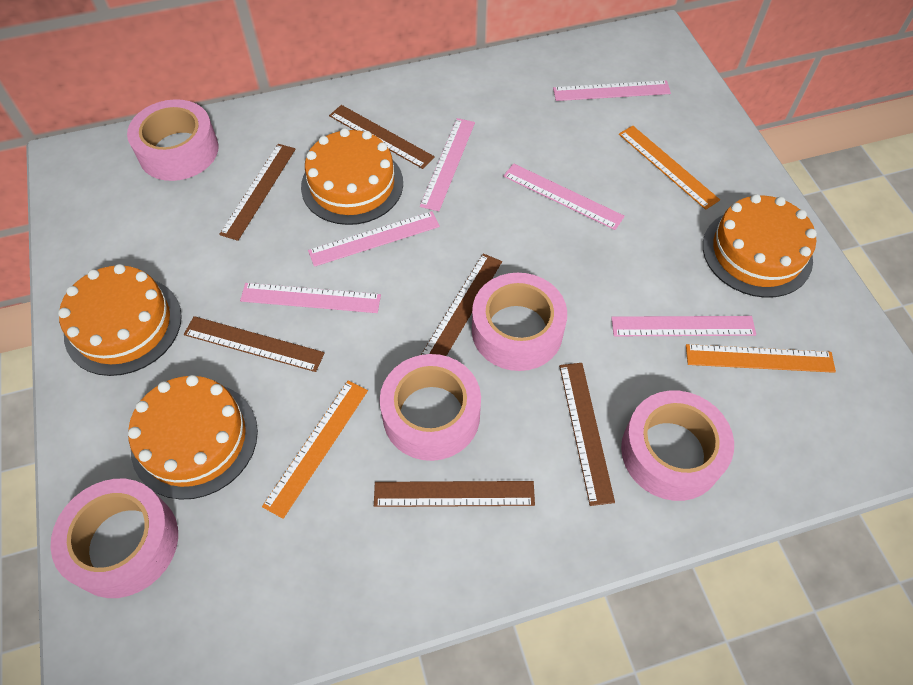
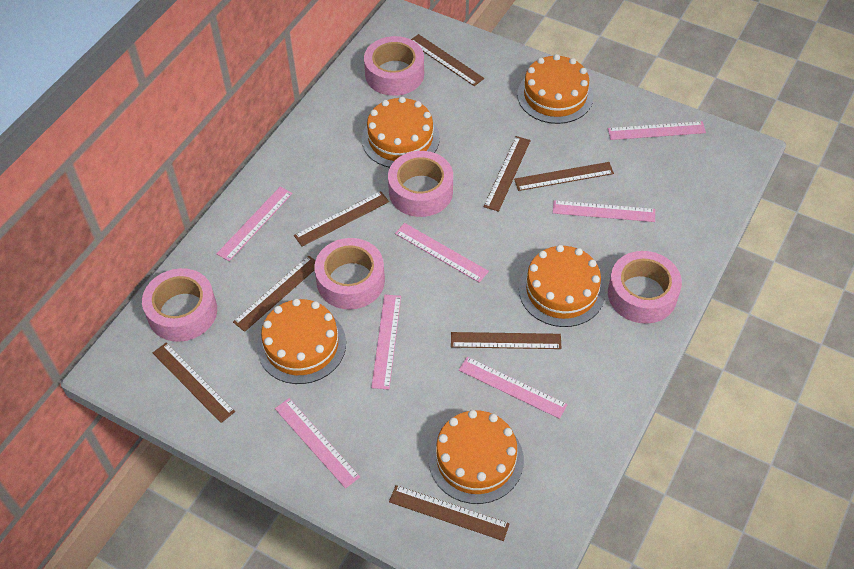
brown ruler: [184,316,325,372] [219,144,296,241] [329,105,435,169] [374,481,535,507] [421,254,502,356] [559,363,615,506] = 6 -> [153,342,235,423] [233,256,315,332] [294,191,389,246] [389,485,510,541] [411,34,484,86] [451,332,562,349] [484,136,531,212] [514,162,614,191] = 8
orange cake: [58,264,182,376] [128,375,258,500] [301,128,403,225] [703,194,817,298] = 4 -> [257,299,346,384] [362,97,440,168] [429,410,524,504] [517,54,593,124] [519,245,605,327] = 5
orange ruler: [262,380,368,519] [619,126,720,210] [686,344,836,373] = 3 -> none = 0
pink ruler: [240,283,381,313] [308,211,440,267] [420,118,475,211] [503,163,625,230] [553,80,671,101] [611,316,756,336] = 6 -> [216,187,293,261] [275,398,360,489] [371,295,401,390] [395,223,489,283] [459,357,568,419] [553,200,655,222] [608,121,706,140] = 7

